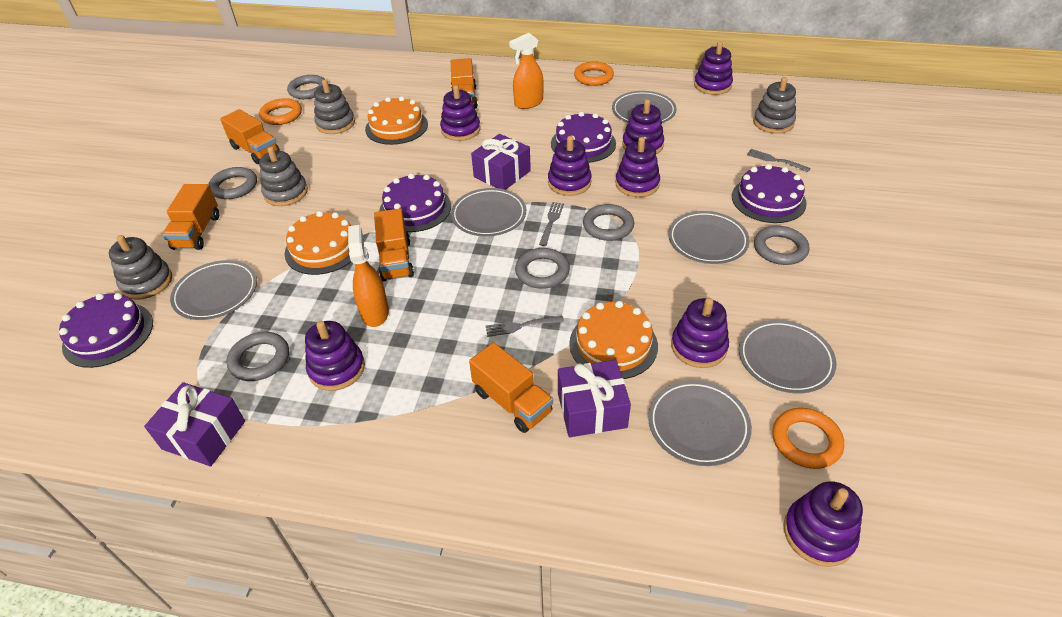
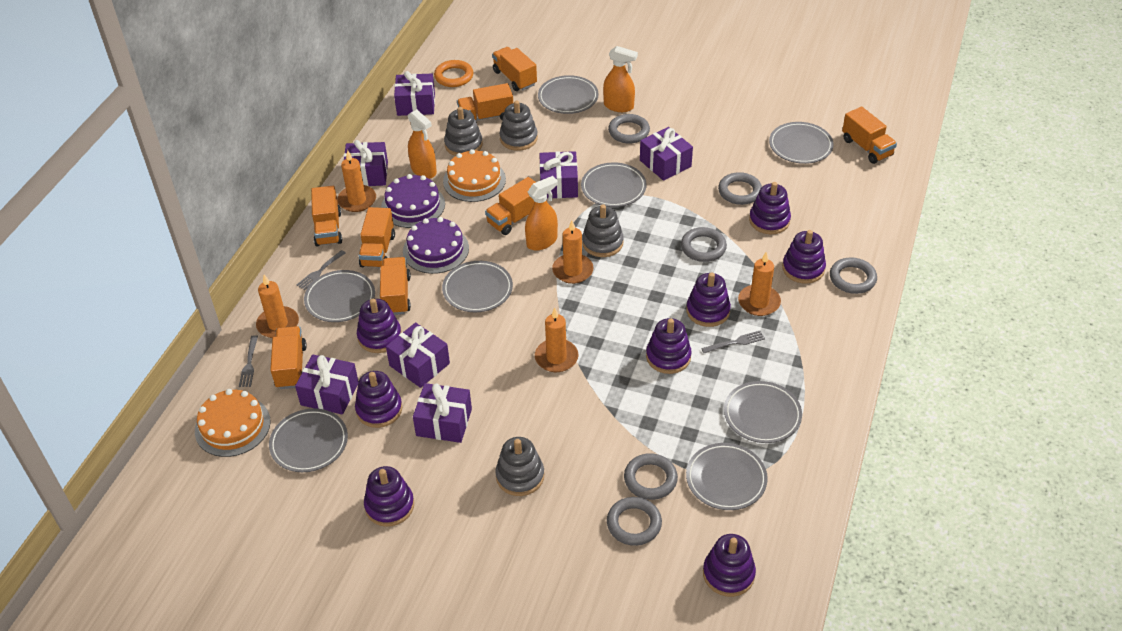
grey plate: [170,260,257,320] [451,188,526,236] [612,91,677,123] [648,380,752,466] [668,211,750,264] [739,320,837,393] = 6 -> [269,408,348,472] [304,270,375,322] [442,261,513,312] [538,75,599,114] [581,162,647,207] [686,443,768,510] [724,381,802,443] [769,122,834,164] = 8
orange cake: [285,211,351,275] [365,96,428,145] [569,301,658,379] = 3 -> [195,389,271,457] [443,149,506,202] = 2
orange candle: none = 0 -> [256,275,299,338] [337,150,376,212] [535,308,578,372] [552,221,594,284] [738,252,781,316] = 5
orange ring: [259,98,302,125] [574,61,614,86] [773,408,844,469] = 3 -> [434,60,473,87] = 1
orange spray bottle: [348,225,389,327] [509,33,544,109] = 2 -> [408,110,437,179] [525,176,558,251] [603,46,638,112] = 3
orange truck: [163,184,220,250] [220,109,280,164] [374,208,414,282] [451,58,478,108] [469,342,553,433] = 5 -> [270,326,307,389] [311,186,342,246] [358,207,395,267] [380,257,411,315] [457,83,513,121] [485,177,536,235] [492,47,537,91] [842,107,897,164] = 8
purple cake: [59,293,153,368] [379,173,451,232] [551,112,616,163] [732,164,807,223] = 4 -> [381,174,445,228] [403,217,469,274] = 2
purple gift: [144,382,245,466] [471,134,531,190] [558,360,631,437] = 3 -> [295,354,359,415] [344,140,388,186] [386,322,450,388] [394,71,435,116] [413,383,472,443] [539,151,578,199] [640,127,693,181] = 7

